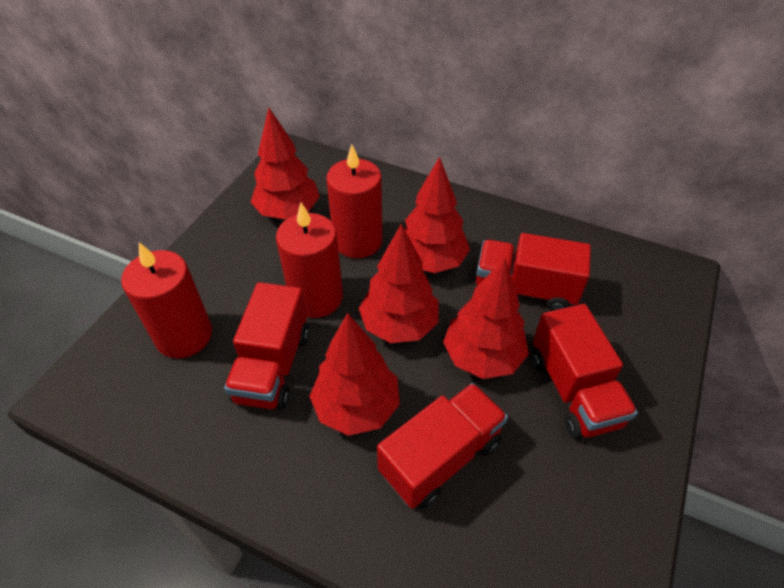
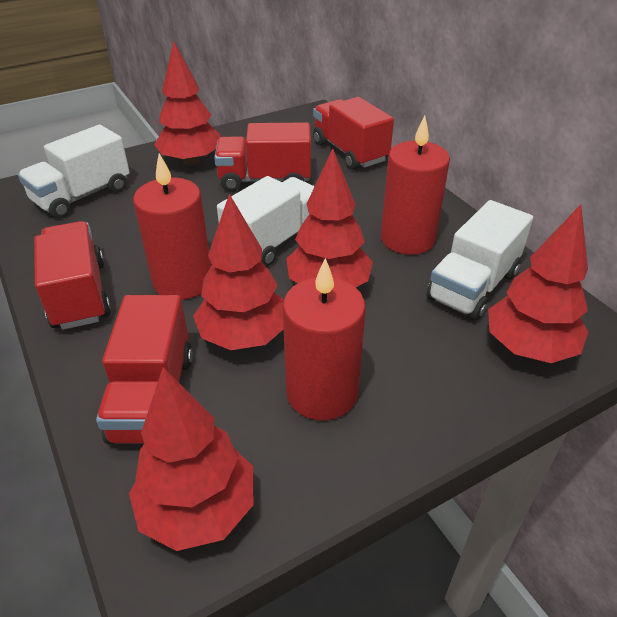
white truck: none = 0 -> [18,125,130,218] [217,176,315,267] [426,200,533,321] = 3

